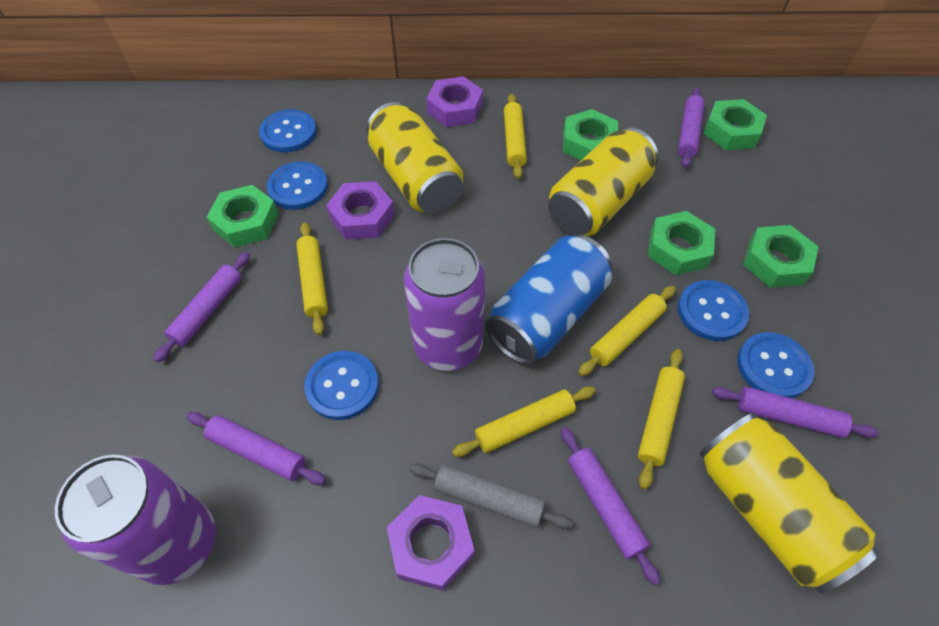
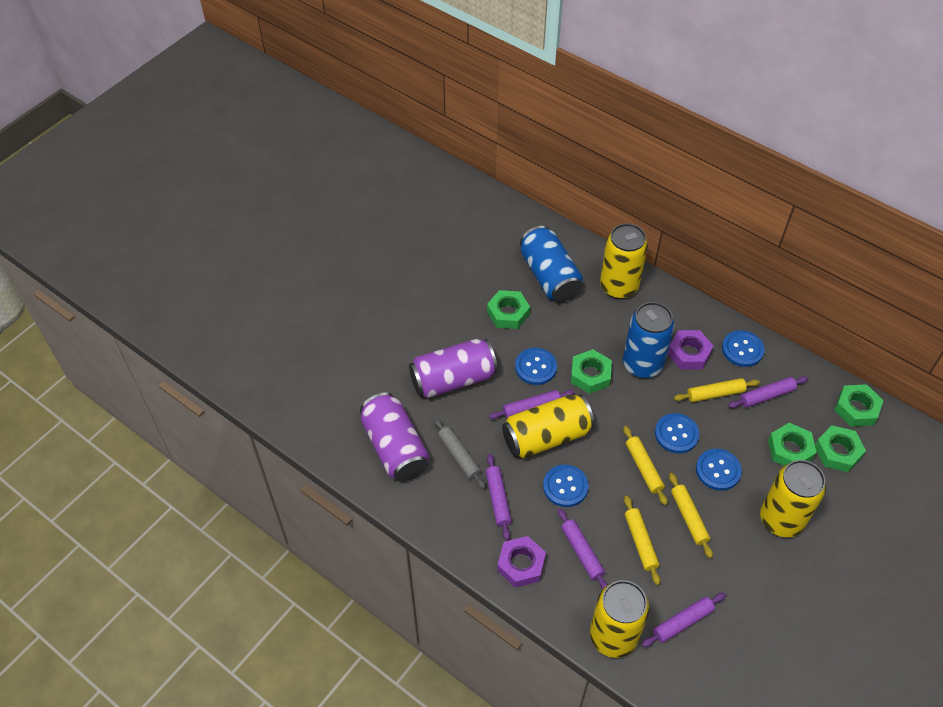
blue can: [485,235,612,365] = 1 -> [520,226,583,302] [623,302,675,378] = 2
purple nut: [326,181,395,240] [387,495,475,591] [426,76,483,127] = 3 -> [497,536,546,588] [667,330,713,369] = 2
yellow can: [366,102,464,214] [548,128,658,236] [699,413,879,594] = 3 -> [502,394,594,459] [590,580,650,658] [600,223,648,299] [760,460,826,537] = 4
yellow rolling pin: [296,222,328,335] [452,386,596,457] [504,94,527,179] [578,286,676,376] [638,349,685,490] = 5 -> [623,426,668,505] [624,496,661,585] [669,473,713,558] [674,378,760,402] = 4

